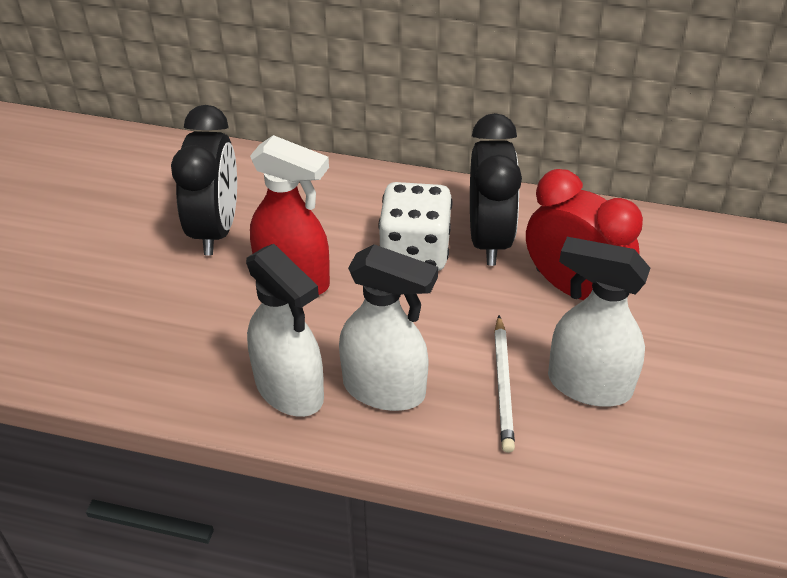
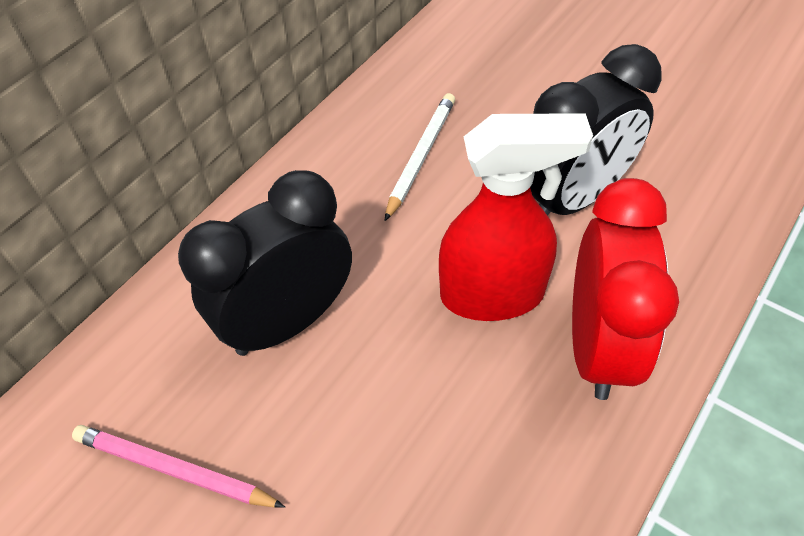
pink pencil: none = 0 -> [72,425,285,508] = 1
white dice: [378,182,452,271] = 1 -> none = 0
white spray bottle: [246,244,324,417] [339,244,438,411] [548,237,650,406] = 3 -> none = 0

